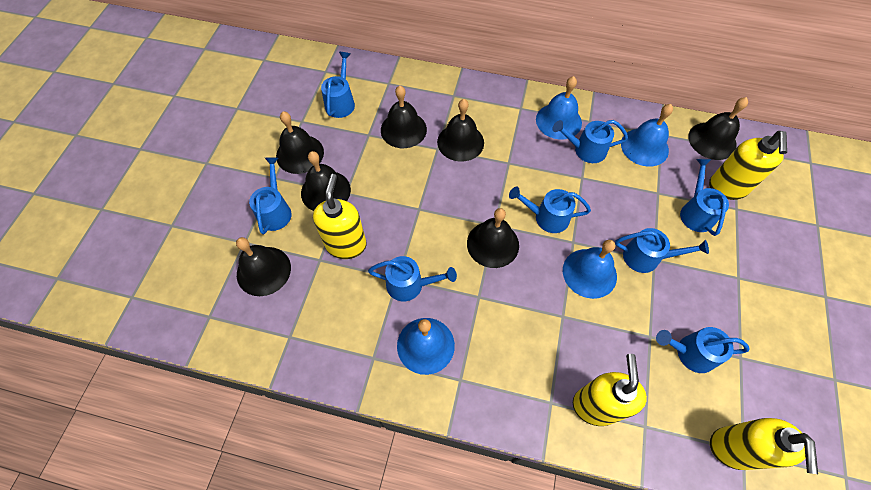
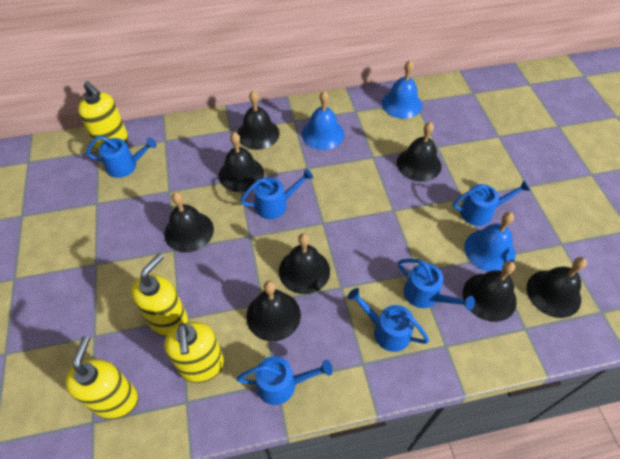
black bell: [236,237,291,296] [276,112,324,174] [301,151,351,211] [381,86,427,148] [437,99,484,162] [467,208,519,268] [688,97,748,160] = 7 -> [164,192,214,253] [219,132,264,192] [237,91,279,150] [246,281,301,342] [279,233,330,294] [397,122,441,182] [462,261,517,322] [527,257,587,318] = 8
blue bell: [397,318,455,375] [536,76,582,139] [563,240,617,299] [621,104,673,167] = 4 -> [302,91,344,150] [381,60,422,119] [464,212,515,272] = 3
blue watering can: [249,157,292,234] [321,52,355,118] [368,256,457,301] [509,187,591,233] [553,120,628,163] [615,228,709,273] [656,327,750,373] [680,159,729,236] = 8 -> [86,136,157,178] [236,356,333,405] [240,169,314,219] [347,288,429,352] [398,259,475,311] [453,180,530,226] = 6

